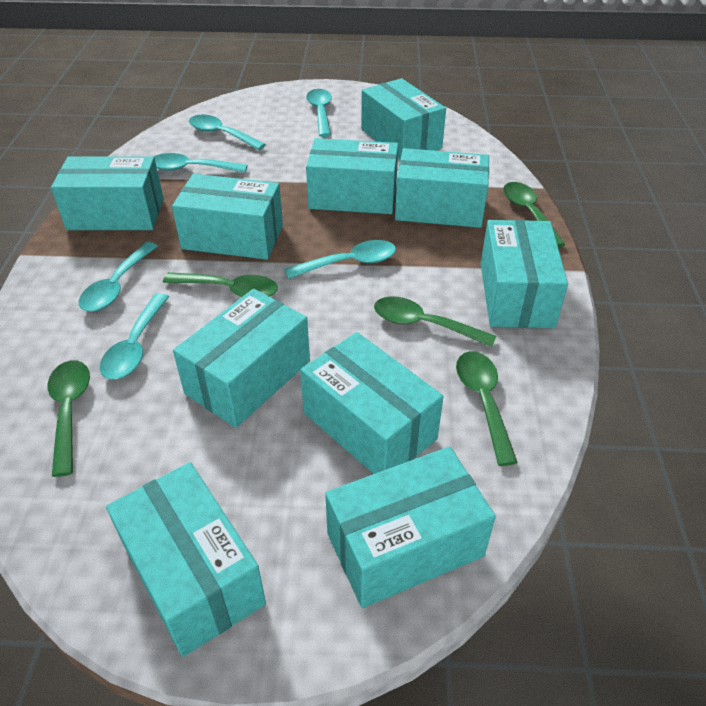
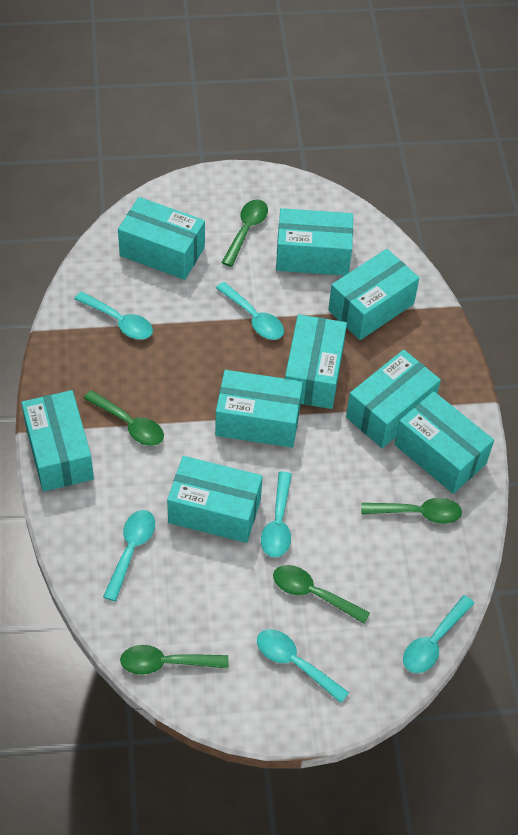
turquoise box: [51,157,164,230] [106,462,266,657] [172,174,283,260] [173,289,310,428] [300,332,444,474] [306,138,398,214] [325,447,496,608] [361,78,446,160] [395,148,489,228] [481,220,568,328] = 10 -> [21,390,94,492] [118,197,205,280] [167,456,263,543] [215,370,303,448] [276,208,353,276] [285,314,347,409] [328,249,419,340] [346,350,441,448] [394,391,494,494] = 9

